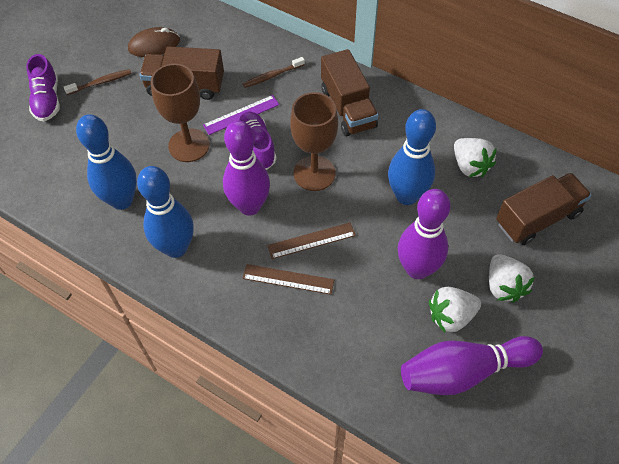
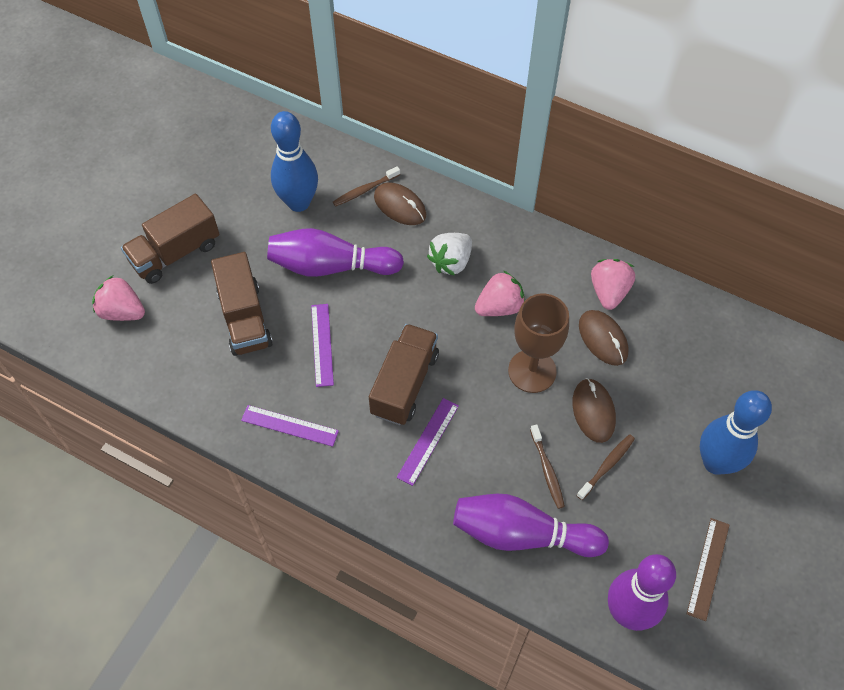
blue bowling pin: [76,114,137,210] [137,166,194,258] [388,109,436,205] = 3 -> [271,111,318,212] [700,390,772,475] = 2
brown goblet: [151,64,210,162] [290,92,338,191] = 2 -> [508,294,569,393] = 1
brown mouse: [128,27,180,57] = 1 -> [374,182,426,225] [572,378,616,443] [579,310,629,366] = 3
brown ruler: [242,264,334,295] [267,222,356,259] = 2 -> [687,518,730,621] = 1
brown toothbrush: [64,69,132,95] [243,57,305,88] = 2 -> [333,166,400,207] [530,424,565,509] [576,434,635,500] = 3
pink strawberry: none = 0 -> [92,275,145,321] [475,270,525,316] [591,259,635,310] = 3
purple ruler: [203,95,279,135] = 1 -> [241,405,339,447] [311,304,334,387] [397,398,459,486] = 3
purple shoe: [26,54,60,121] [239,111,277,170] = 2 -> none = 0
white strawberry: [429,287,481,333] [454,138,497,177] [489,254,535,303] = 3 -> [427,233,472,276] = 1

